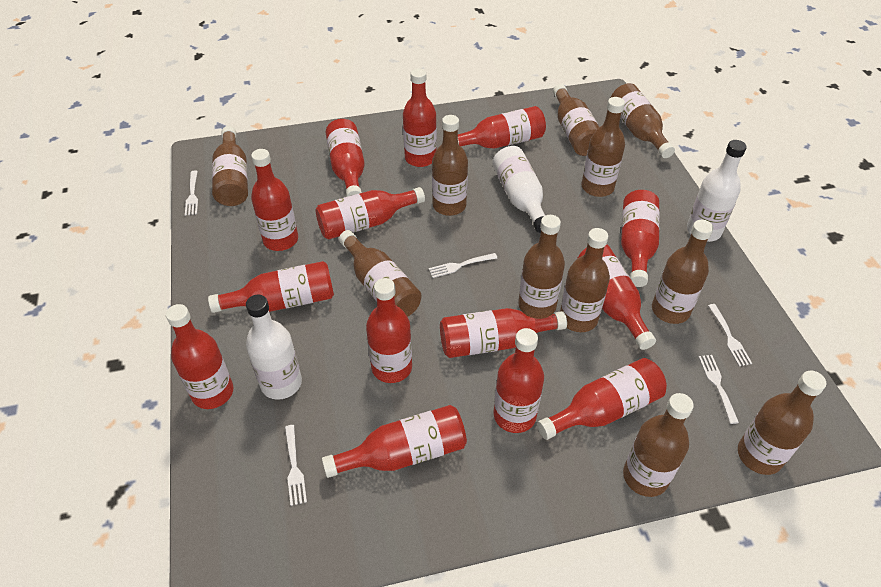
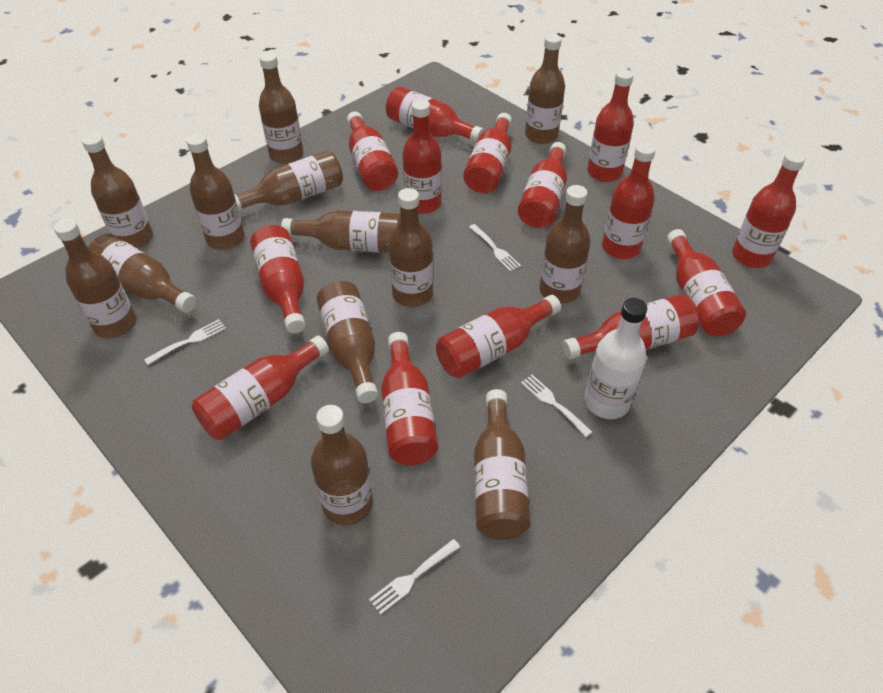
brown bottle: [212,126,248,206] [339,230,421,317] [432,115,468,216] [518,215,565,316] [553,84,599,156] [560,228,610,332] [581,97,625,197] [610,83,675,158] [623,393,694,497] [652,220,713,324] [738,371,826,475] = 11 -> [54,219,136,339] [82,133,153,249] [88,234,196,313] [186,134,245,250] [234,150,343,211] [259,53,304,164] [281,210,400,253] [311,405,373,525] [317,281,378,403] [389,188,433,307] [474,389,530,540] [525,34,565,144] [540,185,590,304] = 13
white bottle: [246,295,302,400] [493,146,545,233] [687,140,747,242] = 3 -> [584,298,647,419] = 1
white fork: [185,170,198,216] [285,425,307,506] [429,253,497,278] [698,355,739,424] [708,304,752,366] = 5 -> [144,319,226,365] [369,539,460,615] [469,224,521,272] [521,375,592,437] = 4

